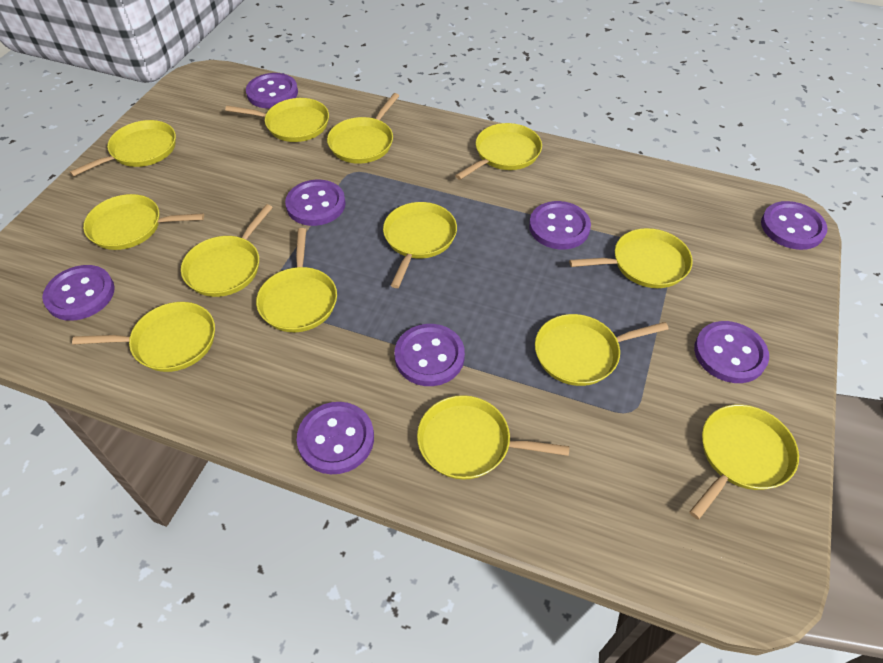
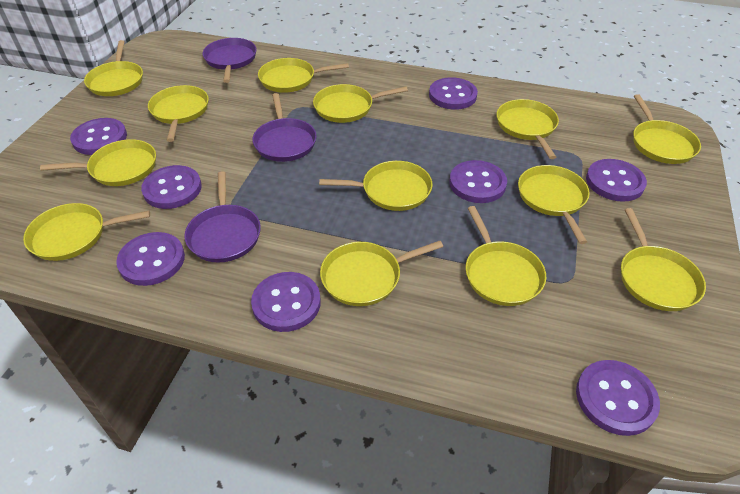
purple pan: none = 0 -> [184,171,261,263] [203,38,257,83] [253,93,317,162] = 3

